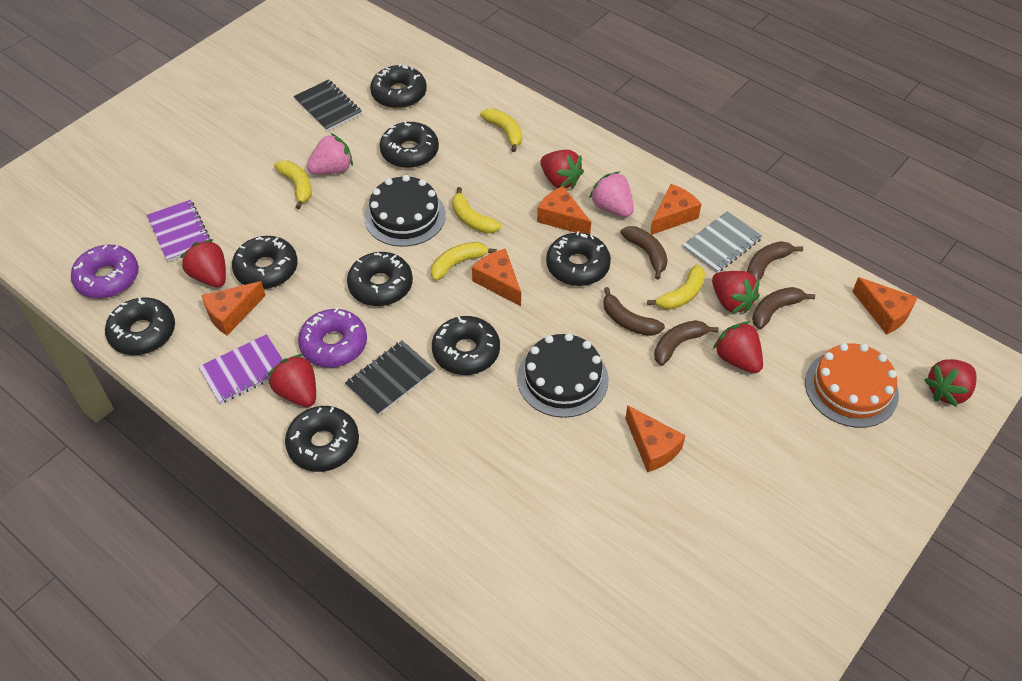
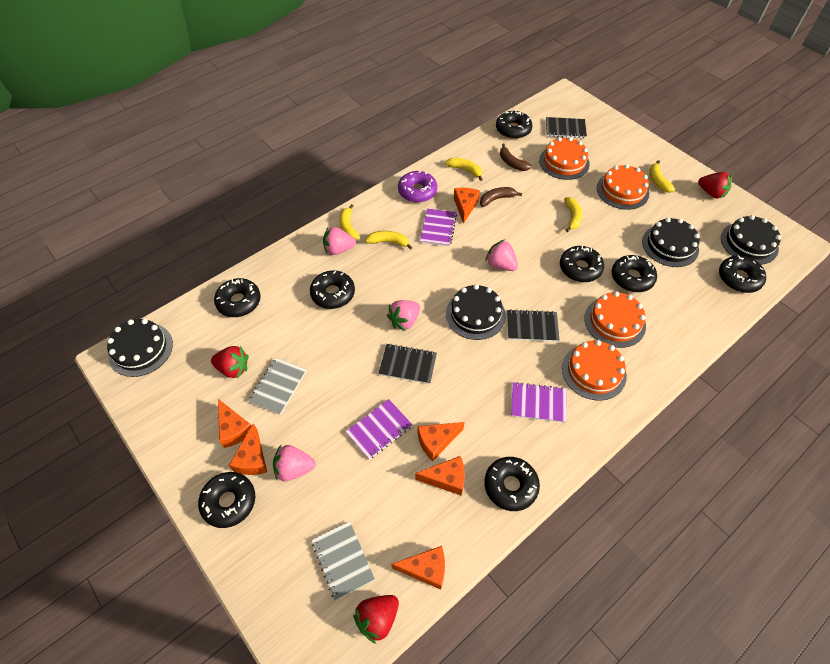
black cake: [364,175,446,247] [517,333,609,418] = 2 -> [107,319,173,377] [446,284,506,340] [642,218,700,267] [721,215,781,265] = 4
black notebook: [294,80,362,131] [345,340,435,415] = 2 -> [378,344,437,384] [507,309,559,342] [546,117,587,138] = 3
brown banana: [603,287,665,336] [620,226,668,279] [654,320,719,366] [747,241,803,280] [752,287,815,329] = 5 -> [480,187,522,207] [500,144,532,171] = 2
grey notebook: [683,211,762,273] = 1 -> [248,358,307,415] [311,521,375,600] = 2
orange cake: [805,343,899,428] = 1 -> [539,137,590,180] [562,340,627,401] [584,291,646,348] [597,164,649,210] = 4
pink strawberry: [307,133,353,174] [589,171,634,217] = 2 -> [273,445,316,481] [323,227,356,255] [387,300,420,331] [485,240,518,271] = 4
purple donut: [71,245,139,299] [298,308,367,367] = 2 -> [398,171,437,203] = 1
purple notebook: [147,200,210,262] [198,334,283,404] = 2 -> [346,399,413,460] [420,208,457,247] [511,382,567,423] = 3
red strawberry: [180,239,226,287] [268,354,316,407] [540,150,584,188] [712,271,760,314] [713,321,763,373] [924,359,977,407] = 6 -> [211,346,249,379] [354,595,399,644] [698,172,732,199] = 3

